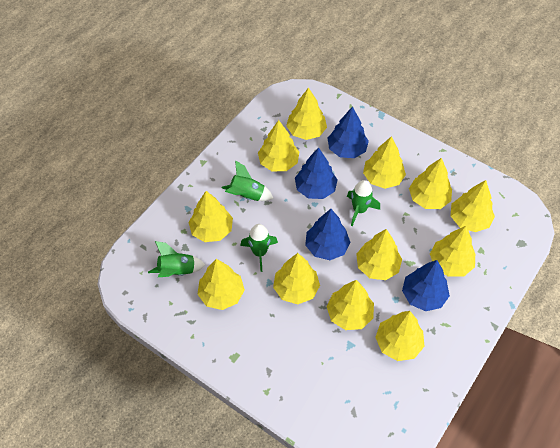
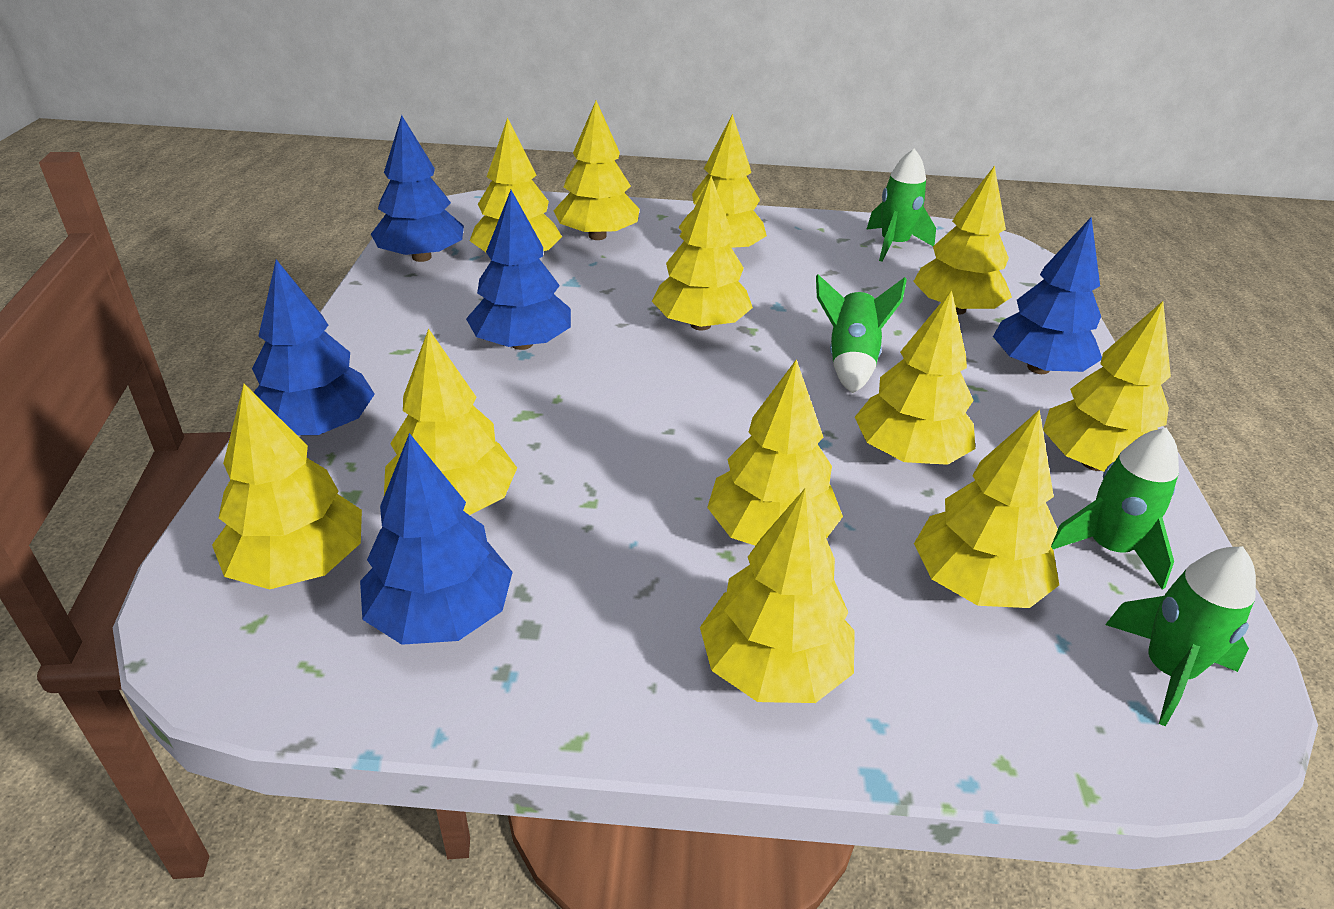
blue tree: [295,147,338,199] [305,209,351,260] [328,106,369,158] [402,260,450,311] = 4 -> [252,259,375,435] [360,433,513,645] [371,115,464,262] [466,190,571,350] [993,217,1102,374] = 5

